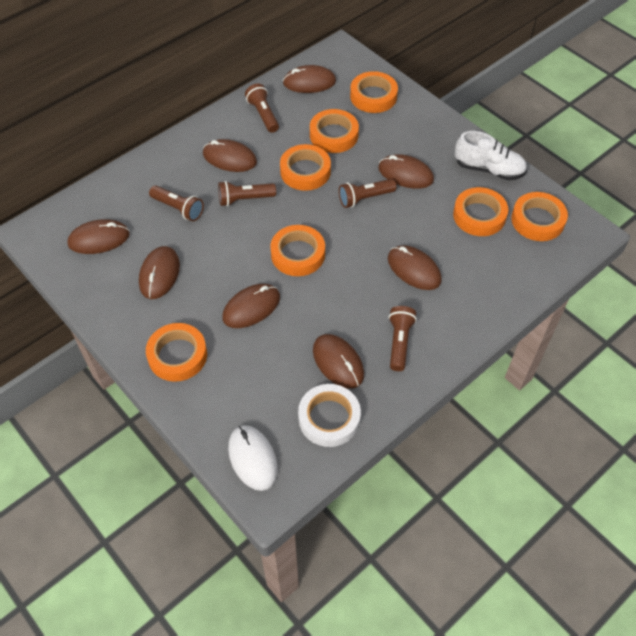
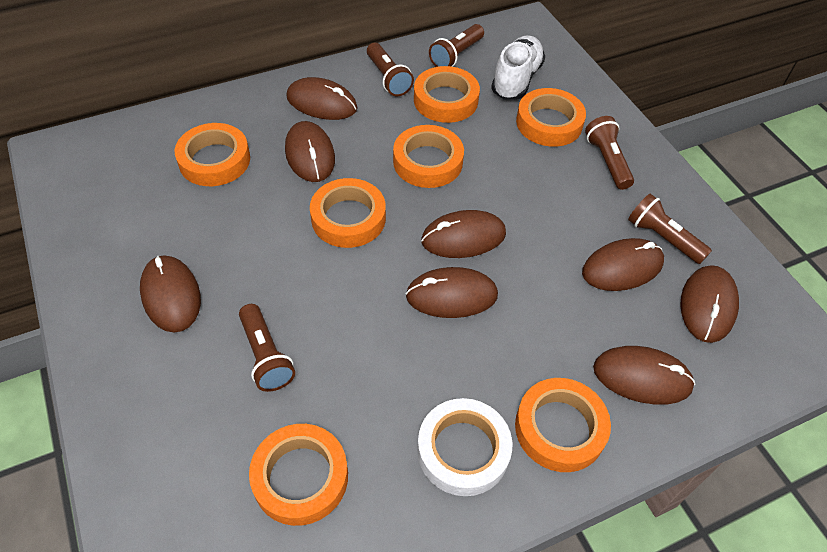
white mouse: [228,425,278,491] = 1 -> none = 0

